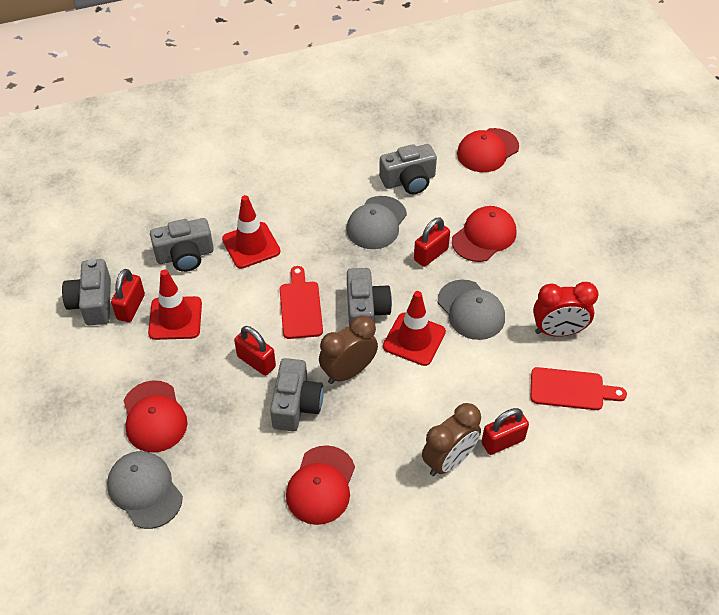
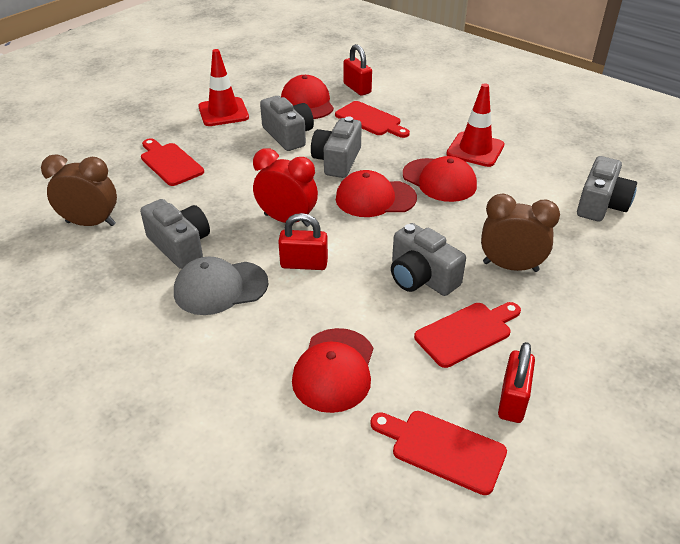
grey cap: [107,451,183,529] [346,196,407,249] [438,280,505,340] = 3 -> [174,257,268,315] = 1
red cutting board: [280,266,323,339] [531,367,627,410] = 2 -> [141,138,204,186] [335,101,410,138] [370,411,507,495] [414,302,521,368] = 4
red padlock: [111,269,145,322] [234,326,276,376] [414,217,450,267] [482,408,529,455] = 4 -> [278,213,328,270] [343,44,372,96] [498,342,535,423] = 3
red traffic cone: [148,269,202,340] [222,195,281,269] [383,291,446,366] = 3 -> [198,49,249,126] [446,83,505,167] = 2

